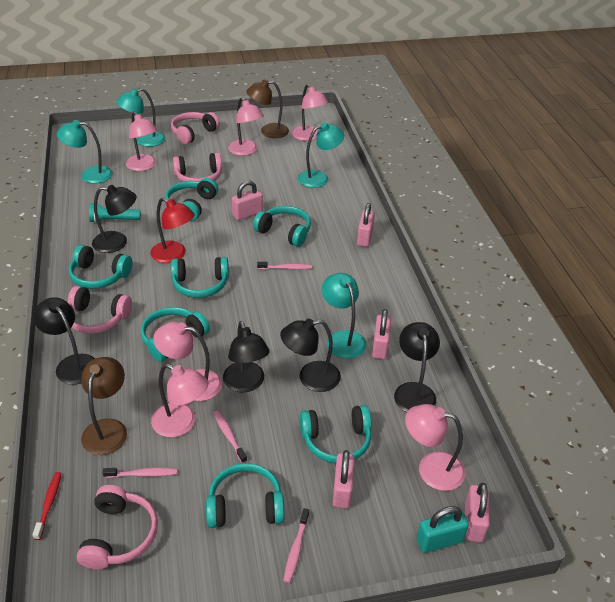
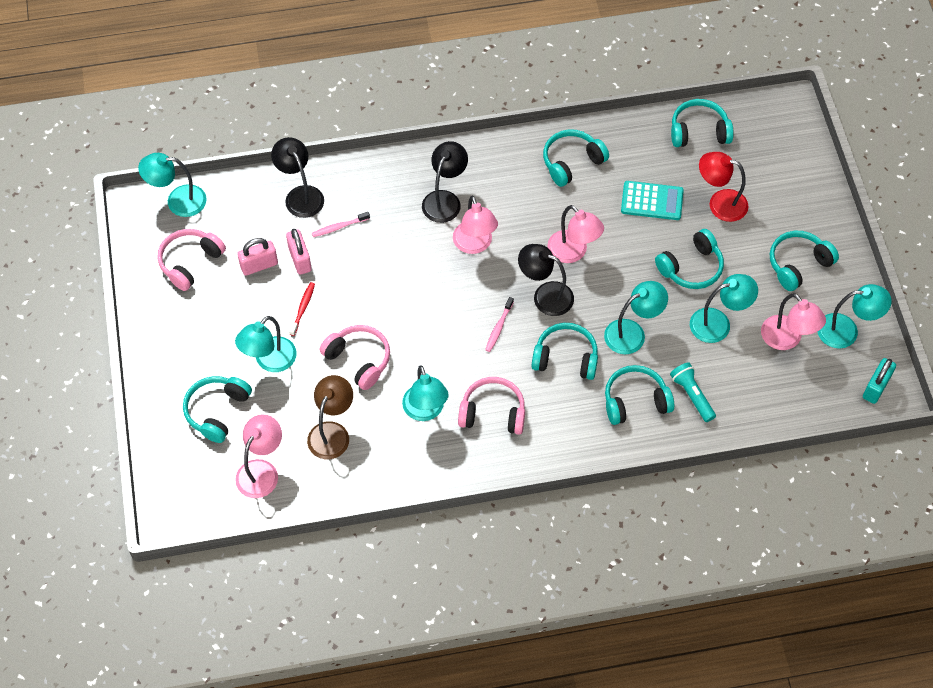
black lamp: [33,297,95,385] [92,185,137,253] [223,321,270,393] [280,318,341,392] [394,322,440,412] = 5 -> [271,137,324,218] [422,141,468,223] [518,244,574,316] = 3
brown lamp: [81,357,127,455] [246,80,289,138] = 2 -> [307,375,353,459] = 1
pink headphones: [68,286,132,334] [77,485,158,570] [171,112,220,145] [173,153,222,182] = 4 -> [157,229,226,291] [320,325,390,390] [458,377,525,435] = 3
pink lamp: [126,112,158,171] [151,364,209,438] [153,322,222,401] [228,98,264,156] [292,84,329,141] [405,404,465,491] = 6 -> [235,414,282,498] [453,196,498,254] [547,205,604,263] [761,293,826,350] = 4
pink padlock: [232,181,263,220] [333,450,355,509] [357,203,375,247] [372,309,391,359] [465,483,490,543] = 5 -> [237,238,278,276] [286,229,312,275] = 2
pink toothbrush: [103,468,177,478] [213,411,247,463] [257,262,312,269] [283,508,309,583] = 4 -> [312,212,370,237] [485,297,514,352] = 2
turquoise calculator: none = 0 -> [621,181,684,220] = 1
turquoise lamp: [57,120,113,184] [116,88,165,147] [298,123,344,188] [322,273,366,359] = 4 -> [138,153,207,217] [235,316,297,372] [402,365,449,421] [604,281,668,354] [690,274,758,343] [817,284,892,349] = 6

